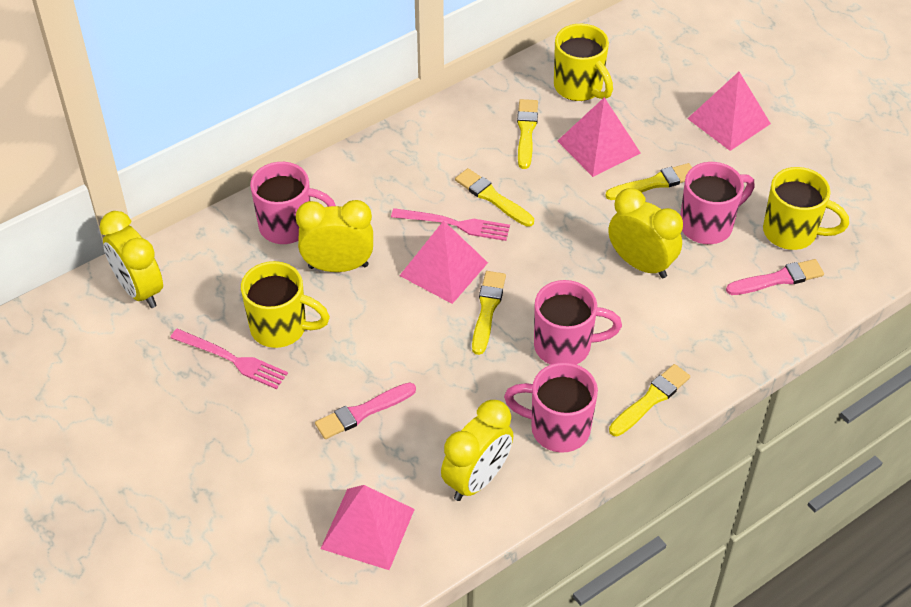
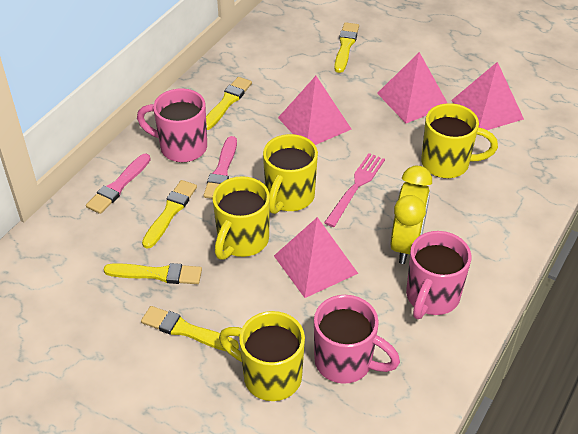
pink fork: [170,329,288,389] [391,208,510,241] = 2 -> [324,153,385,227] = 1
pink mug: [250,162,336,244] [504,362,598,453] [534,280,622,365] [680,162,755,244] = 4 -> [137,88,207,162] [314,295,400,384] [406,231,471,319] = 3
yellow clock: [100,211,163,308] [296,200,373,272] [441,400,513,501] [608,188,683,278] = 4 -> [391,165,432,264] = 1
yellow mug: [241,261,330,348] [554,24,613,101] [763,167,849,250] = 3 -> [212,176,270,260] [219,311,305,401] [263,134,318,214] [421,103,498,178] = 4

